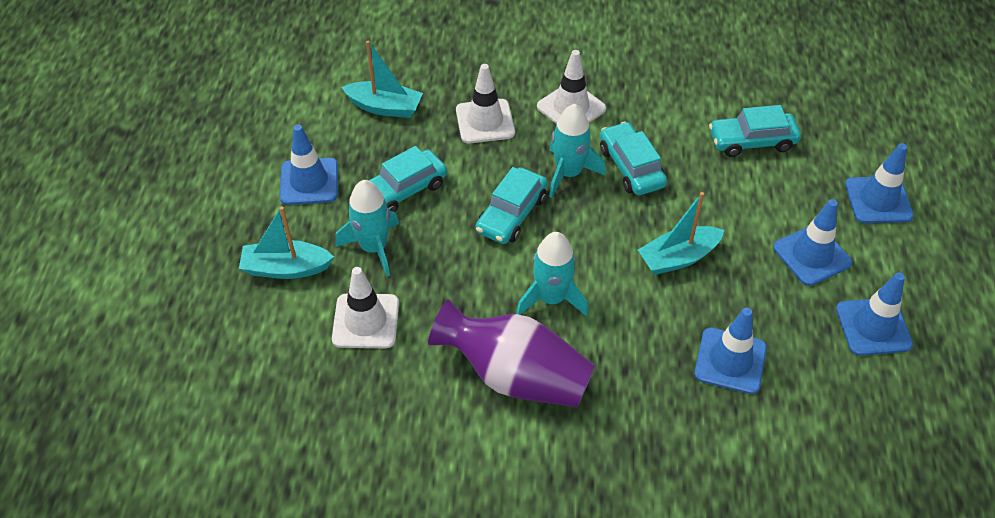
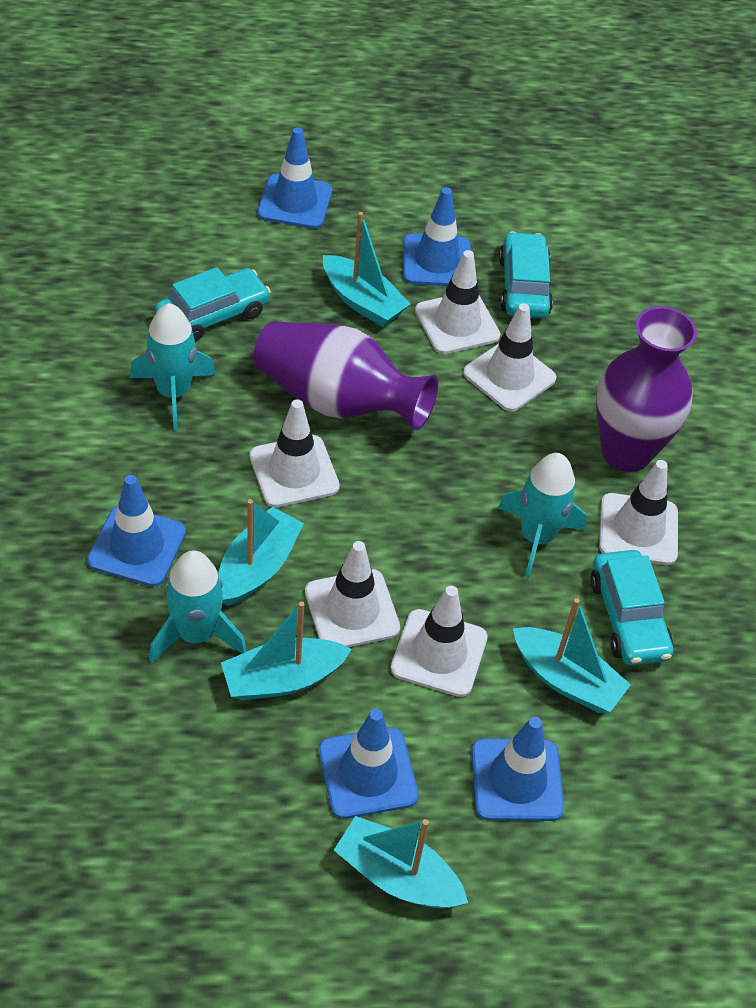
purple vase: [428,299,595,407] = 1 -> [253,322,438,430] [596,306,697,472] = 2
turquoise boat: [239,206,334,279] [341,41,423,118] [638,192,724,275] = 3 -> [218,499,304,606] [221,601,351,701] [323,212,410,327] [334,816,468,909] [513,598,631,713] = 5
turquoise car: [368,146,447,212] [476,167,548,244] [600,122,667,195] [709,105,801,157] = 4 -> [155,267,271,342] [499,231,553,318] [590,550,673,665] = 3
white traffic cone: [332,267,399,348] [456,64,515,143] [537,50,606,124] = 3 -> [250,399,340,508] [305,541,400,647] [391,586,488,697] [415,250,500,354] [463,303,557,412] [599,460,678,565] = 6

